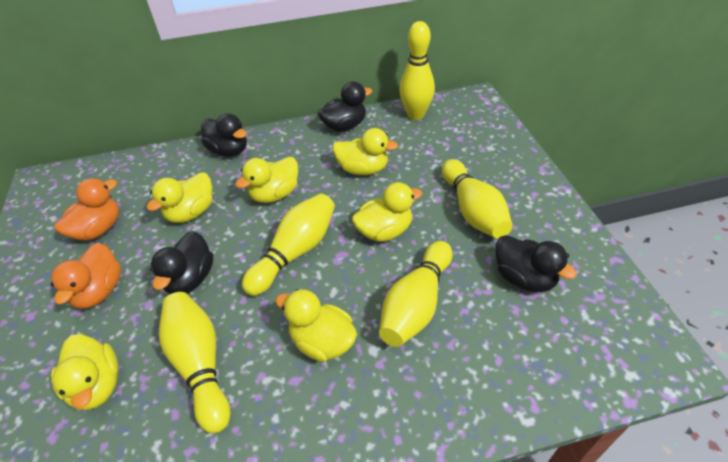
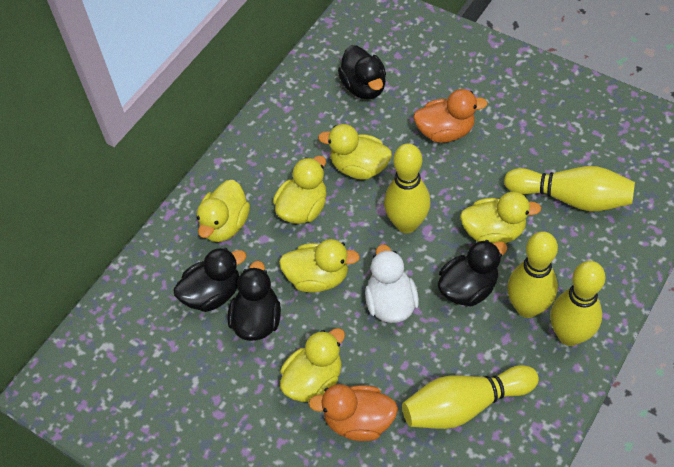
white duck: none = 0 -> [365,244,419,323] = 1

